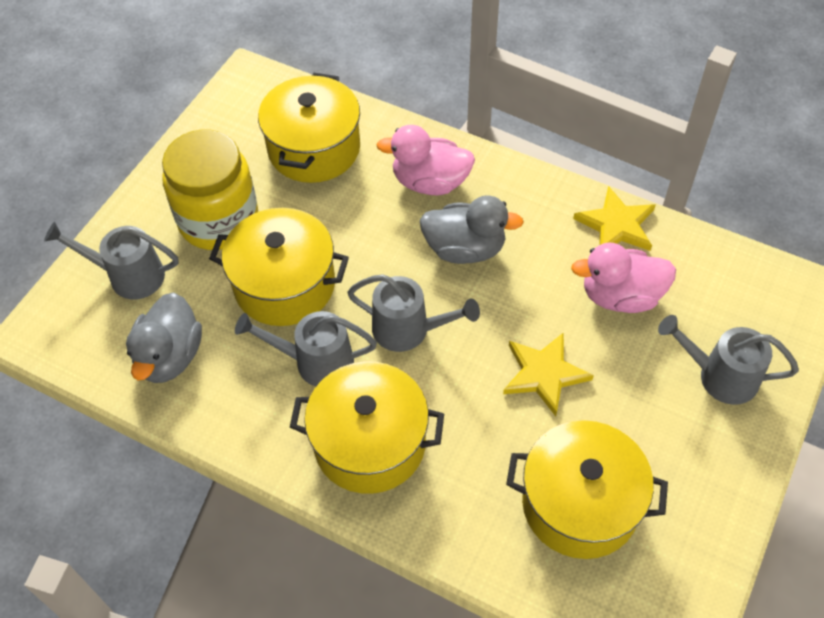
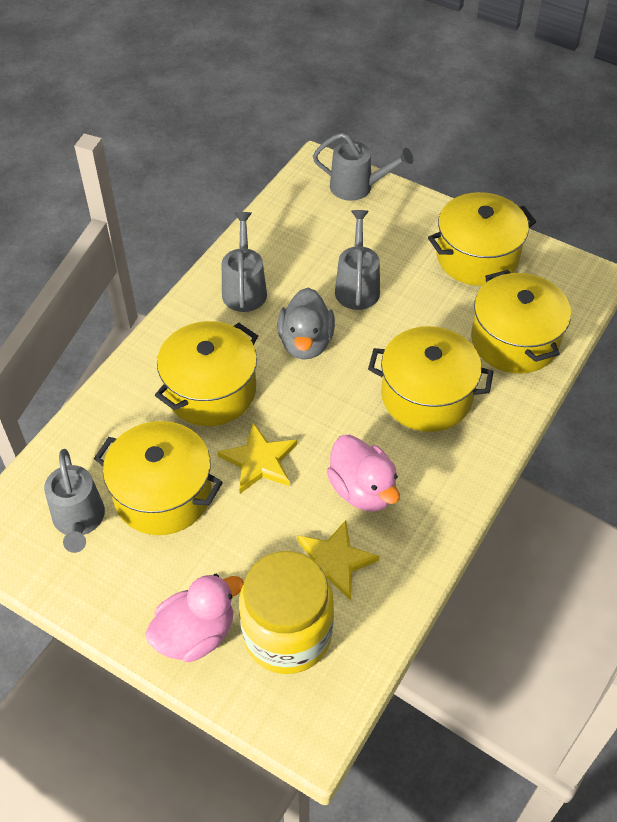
grey duck: [126,293,202,383] [420,196,524,264] = 2 -> [278,288,335,360] = 1
yellow pot: [209,208,349,326] [258,73,360,183] [290,361,444,494] [506,420,668,559] = 4 -> [94,421,223,535] [155,321,258,426] [368,326,494,432] [428,192,536,286] [471,270,571,374] = 5

